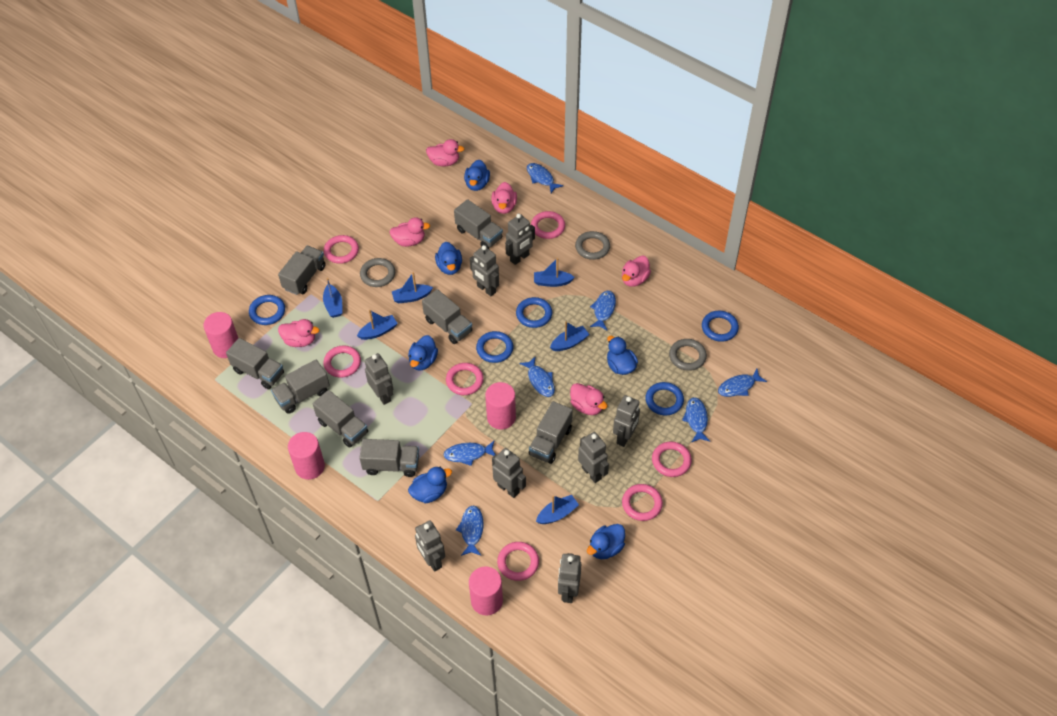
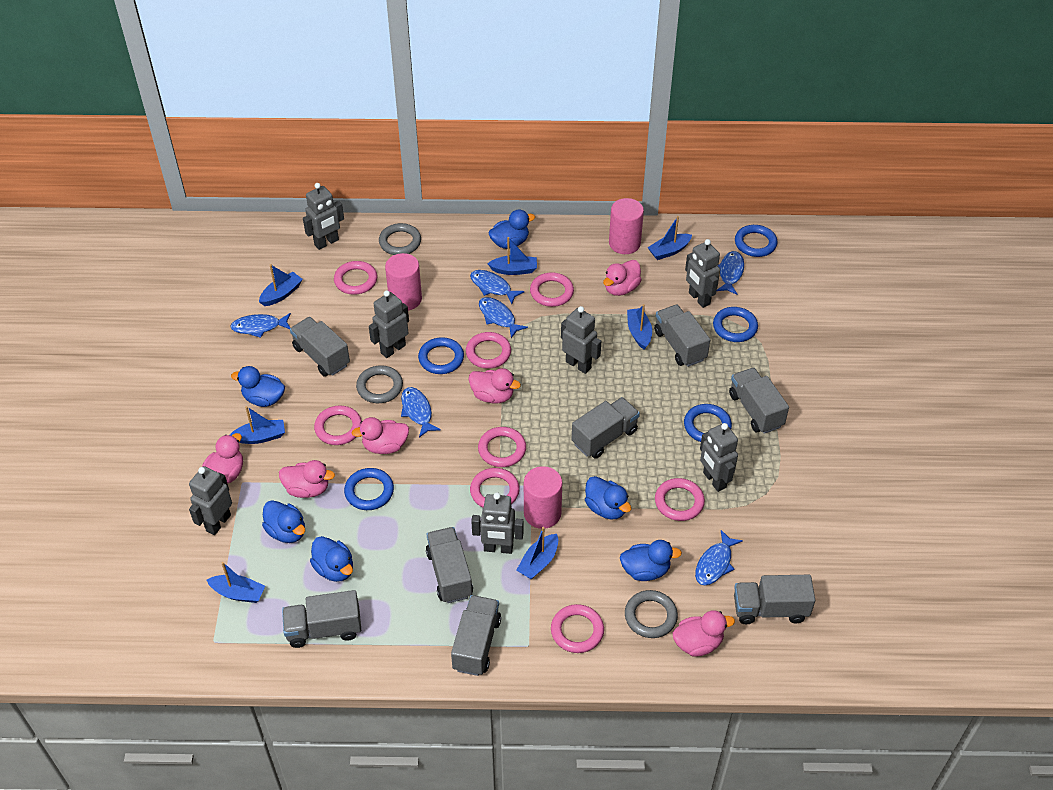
blue boat: [323,278,342,318] [357,310,398,340] [392,272,433,303] [534,258,575,287] [536,495,579,524] [550,321,590,351] = 6 -> [207,562,265,603] [230,406,285,444] [259,264,303,306] [487,237,537,275] [516,527,558,579] [627,304,652,350] [648,216,692,260] = 7
blue fish: [443,441,495,466] [456,506,484,556] [519,356,555,397] [527,163,563,193] [590,291,616,330] [682,397,710,442] [718,369,767,397] = 7 -> [230,313,291,338] [401,387,441,437] [470,270,525,304] [479,297,528,338] [695,530,743,585] [717,251,744,295] = 6
grey robot: [365,353,393,405] [415,520,445,572] [470,245,499,296] [492,448,526,498] [505,214,535,265] [558,553,581,603] [578,432,609,483] [613,395,640,447] = 8 -> [189,466,232,535] [303,183,344,250] [369,290,409,358] [471,492,523,554] [561,306,601,374] [685,239,720,308] [700,423,738,492] = 7
pink cylinder: [203,312,238,358] [288,432,325,480] [469,566,503,616] [485,382,516,429] = 4 -> [385,253,422,311] [524,466,562,529] [609,198,644,254] = 3
pink ring: [324,235,359,264] [324,345,361,378] [446,363,484,395] [497,542,539,581] [531,211,565,239] [622,484,663,521] [652,441,692,477] = 7 -> [314,406,362,445] [334,261,377,295] [466,332,511,369] [470,468,520,507] [478,427,526,467] [530,273,574,307] [551,604,604,653] [655,478,705,521] = 8

